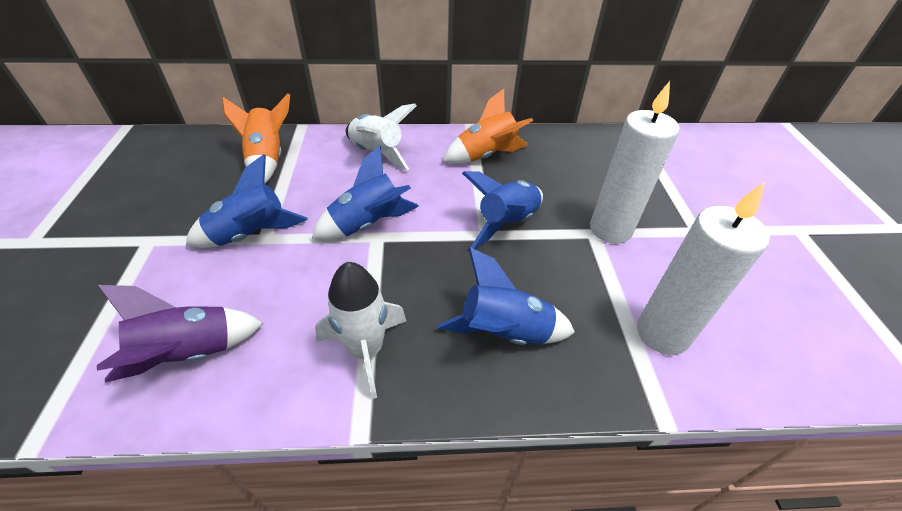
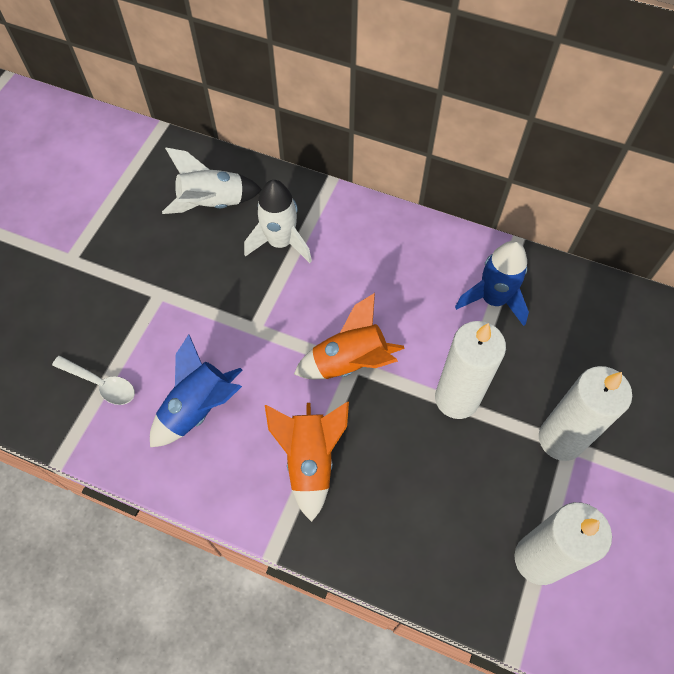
blue rocket: [186,154,308,248] [312,145,419,240] [437,247,575,345] [462,171,543,249] = 4 -> [150,334,242,447] [455,241,529,326] = 2
purple rocket: [97,285,263,382] = 1 -> none = 0
white candle: [590,81,680,243] [637,182,770,355] = 2 -> [435,321,506,419] [514,502,612,585] [539,366,632,461] = 3
white spoon: none = 0 -> [52,356,135,405] = 1

